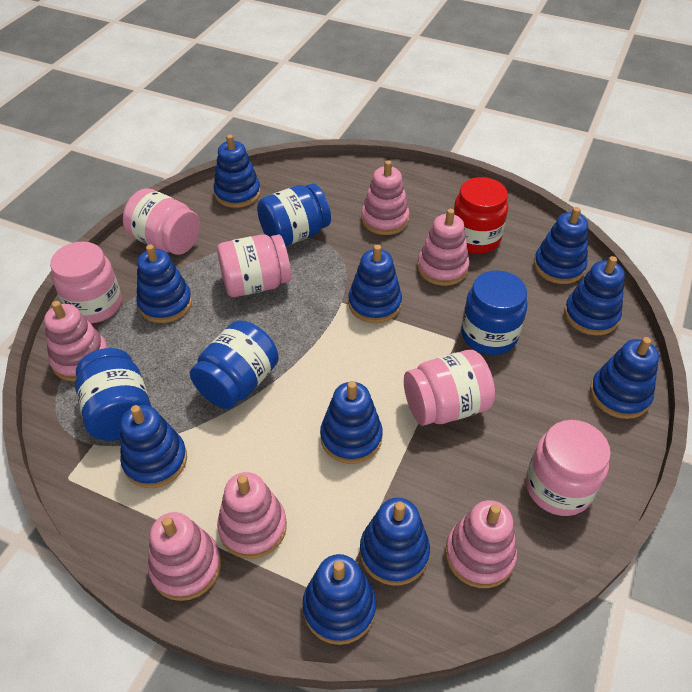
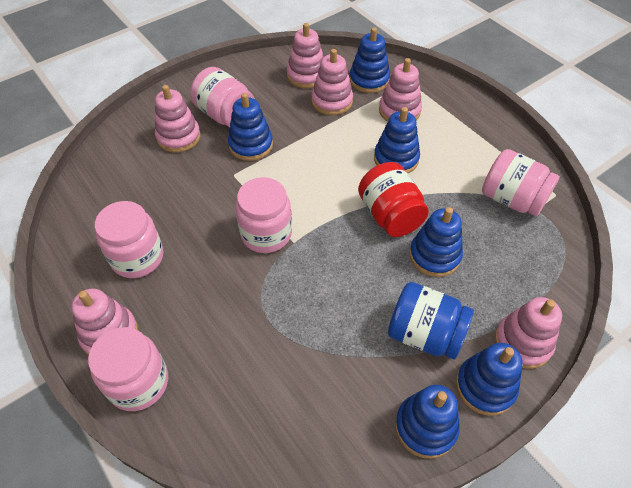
blue jar: [75,348,152,441] [190,320,279,409] [257,183,331,246] [461,270,528,355] = 4 -> [388,282,474,359] = 1
blue stacking toy: [120,405,187,488] [136,244,192,323] [214,135,261,208] [303,554,376,645] [320,381,383,464] [348,245,402,323] [360,498,430,586] [534,207,588,284] [564,256,625,335] [590,337,659,419] = 10 -> [228,93,273,161] [349,27,390,93] [374,107,420,173] [395,385,460,459] [410,207,463,277] [456,343,523,416] = 6

